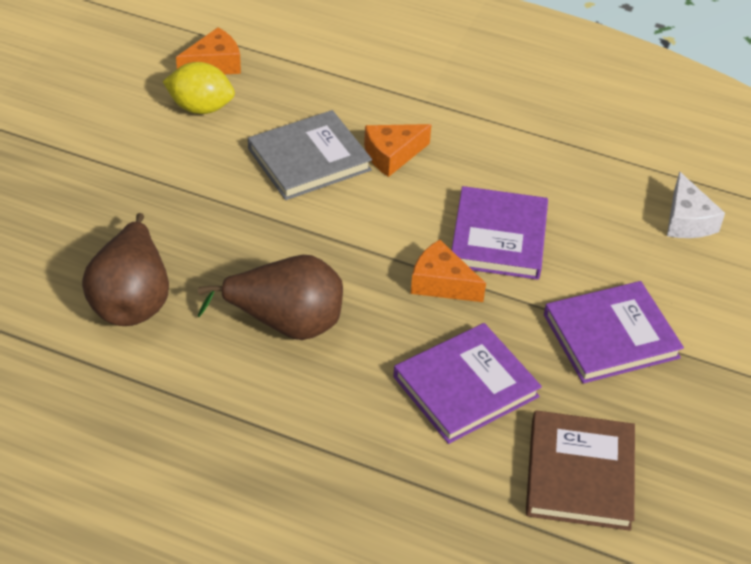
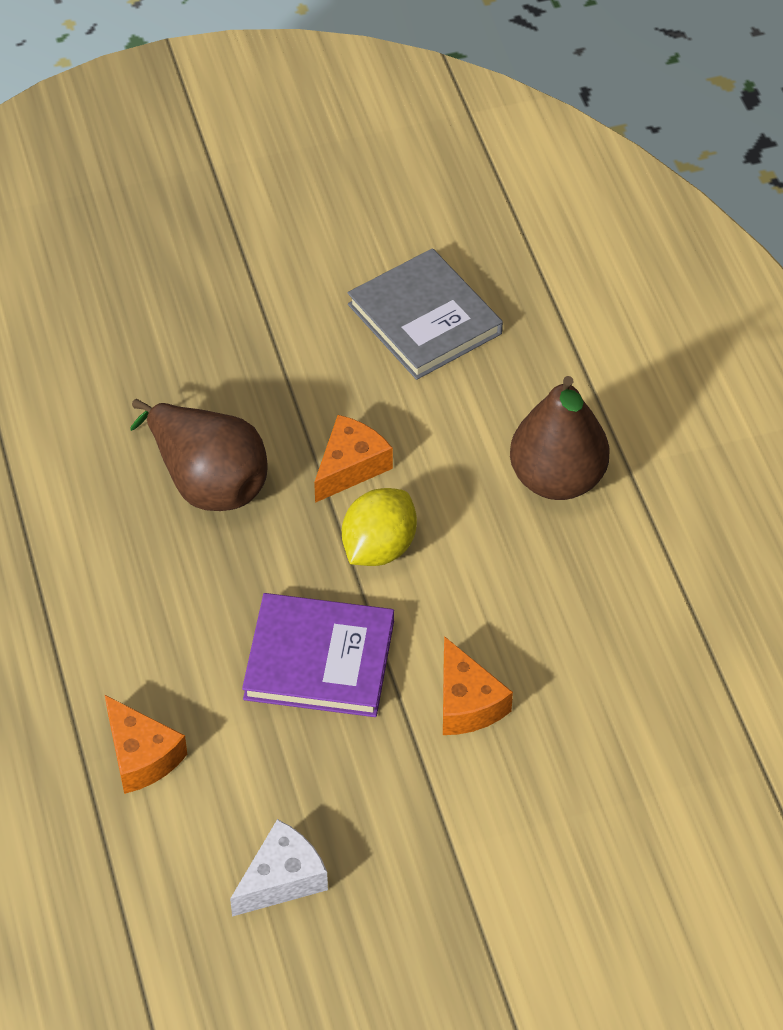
brown book: [526,410,635,531] = 1 -> none = 0
purple book: [393,323,542,444] [452,186,548,280] [544,281,684,384] = 3 -> [242,593,394,717] = 1

